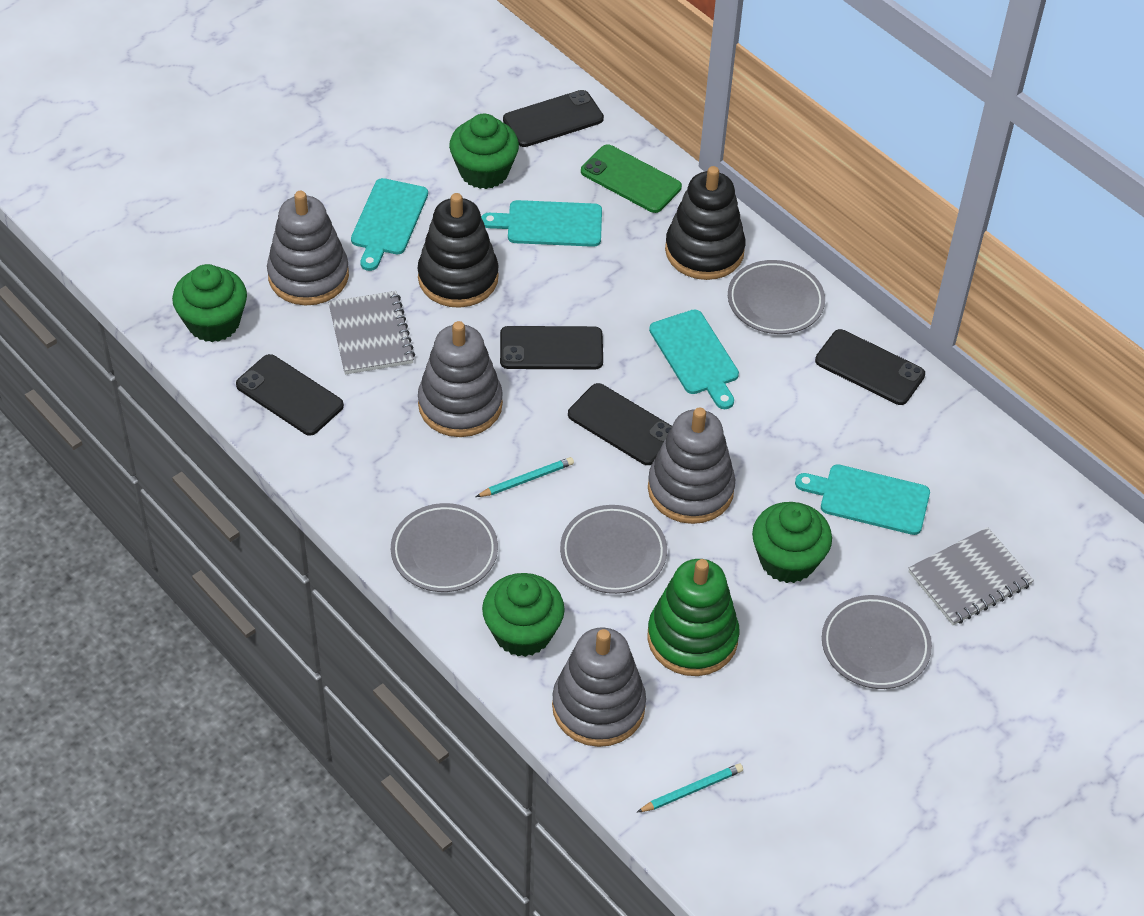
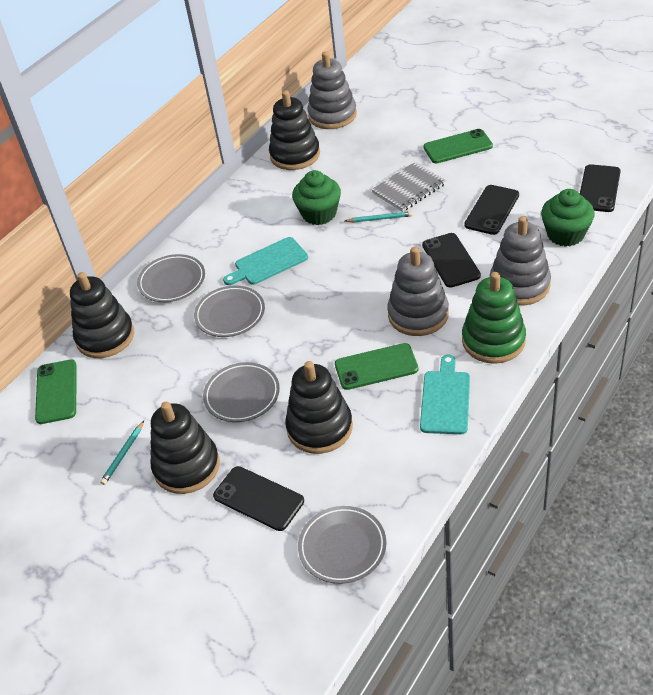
black phone: [236,354,344,436] [500,326,603,369] [503,90,604,147] [568,383,672,465] [815,329,925,405] = 5 -> [213,466,304,531] [422,233,481,288] [464,185,519,235] [580,164,621,212] = 4
black stacking toy: [417,193,499,308] [665,166,746,280] = 2 -> [70,272,134,358] [150,402,220,494] [269,90,320,170] [285,361,353,454] = 4
green cupcake: [172,264,247,342] [449,113,519,189] [482,573,565,657] [752,502,832,583] = 4 -> [292,170,341,225] [541,189,595,246] = 2
green phone: [581,144,682,213] = 1 -> [35,359,77,424] [335,343,418,390] [424,129,493,163] = 3
grey notebook: [328,291,415,374] [909,527,1034,625] = 2 -> [371,162,446,212] = 1
grey stacking toy: [267,191,349,305] [418,321,503,437] [552,628,646,747] [648,407,735,524] = 4 -> [307,51,357,129] [387,247,449,336] [490,216,551,306] = 3
turquoise cutting board: [351,178,428,271] [481,200,602,247] [649,309,739,409] [795,464,930,535] = 4 -> [223,237,308,285] [420,354,470,434] = 2

